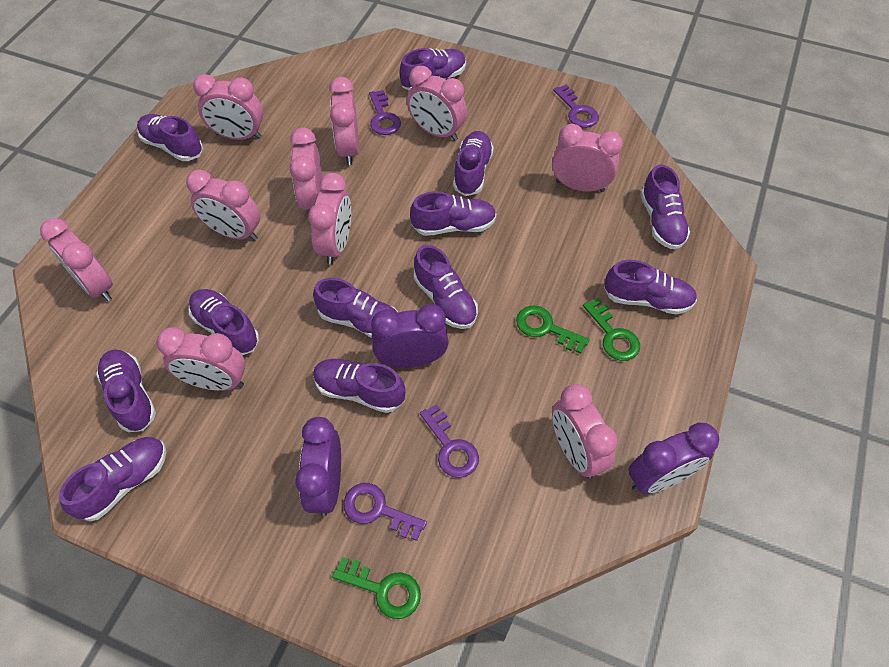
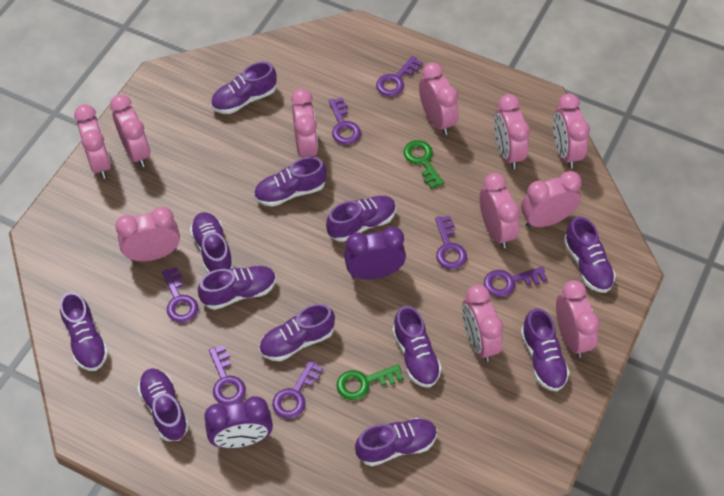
green key: [332,557,421,619] [516,305,590,354] [583,298,640,361] = 3 -> [336,365,403,400] [404,140,444,189] = 2
pink clock: [40,218,113,302] [156,327,246,391] [186,170,260,241] [193,74,263,140] [290,128,323,211] [308,173,351,265] [329,77,359,165] [407,66,467,141] [552,124,623,192] [552,384,618,478] = 10 -> [74,104,111,179] [110,94,150,167] [116,207,180,261] [291,89,318,158] [419,62,459,135] [462,285,504,362] [480,173,520,248] [494,94,530,169] [521,171,582,228] [553,93,590,168] [556,280,600,358] = 11
purple clock: [295,417,341,516] [371,304,449,368] [628,423,719,494] = 3 -> [204,396,273,448] [344,227,406,279] = 2
purple key: [343,483,427,541] [369,90,401,135] [420,404,479,478] [553,85,599,128] = 4 -> [162,267,198,323] [209,345,246,405] [272,360,323,419] [329,97,361,145] [376,56,423,97] [435,216,467,269] [484,267,547,297] = 7

